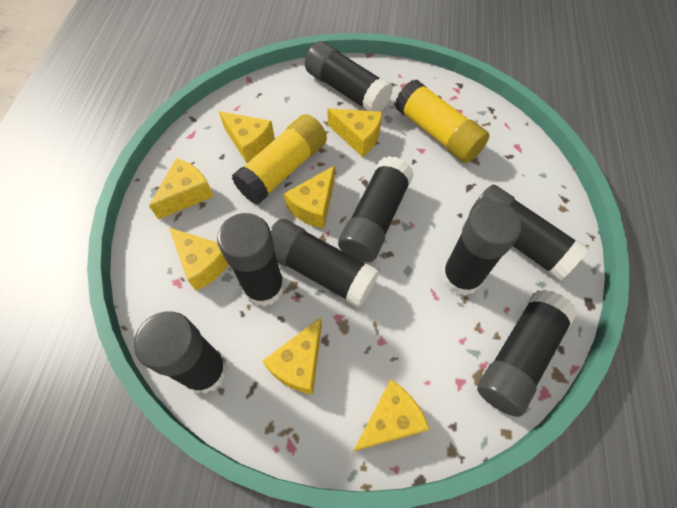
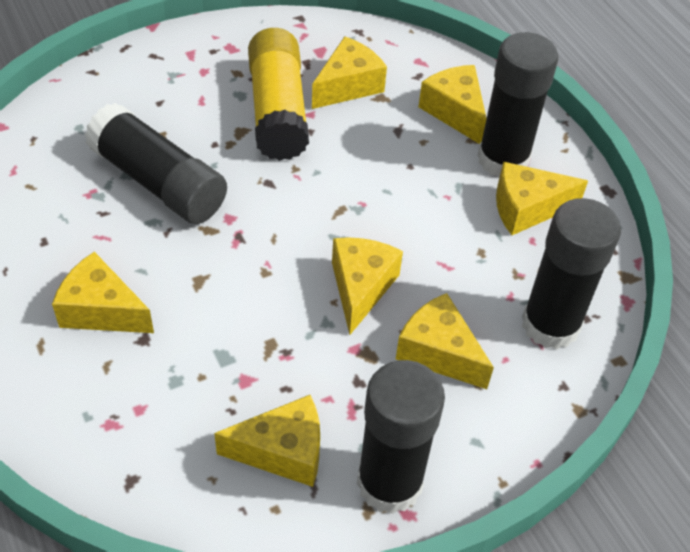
black glue stick: [134,311,228,394] [217,213,285,307] [270,219,380,308] [305,41,393,112] [338,156,414,262] [442,201,522,296] [469,185,589,281] [477,290,578,417] = 8 -> [85,103,227,224] [357,360,445,514] [477,32,558,177] [522,198,621,349] = 4
yellow glue stick: [232,114,327,204] [395,79,490,163] = 2 -> [248,28,309,161] = 1

